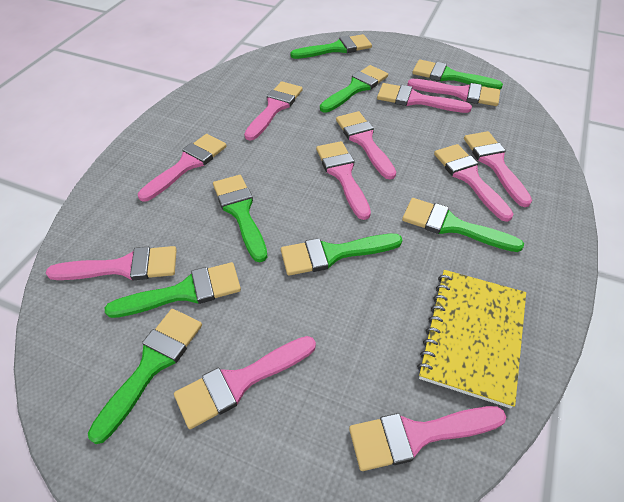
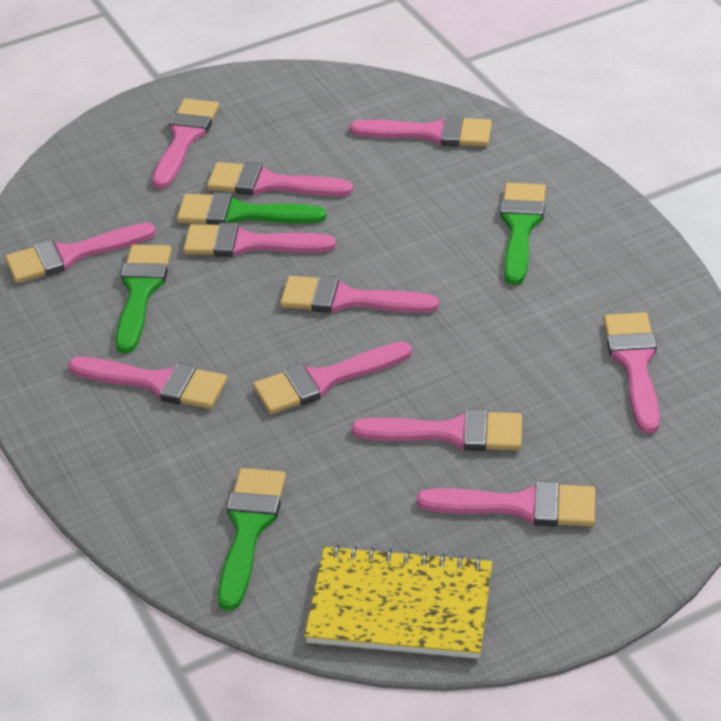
green brush: [88,309,202,444] [105,262,241,318] [213,175,267,262] [281,234,403,276] [290,34,372,59] [320,65,388,113] [402,198,524,252] [412,59,503,89] = 8 -> [115,245,172,353] [177,193,327,225] [218,468,286,611] [501,183,546,285] = 4

